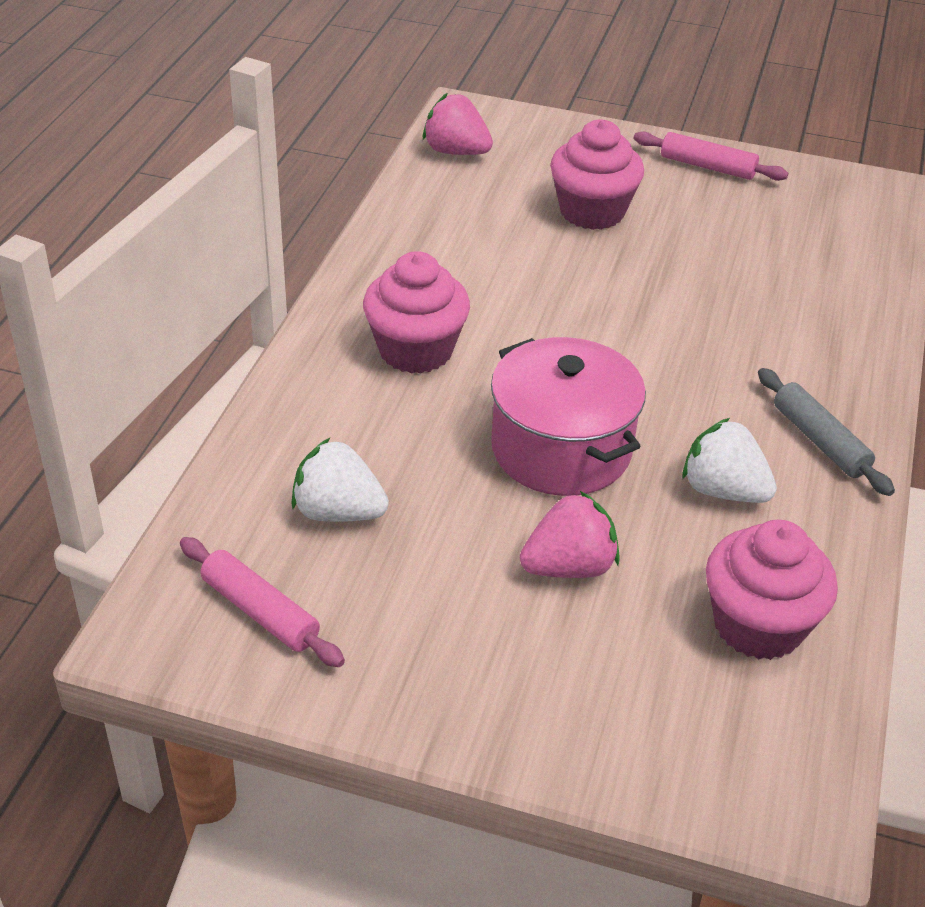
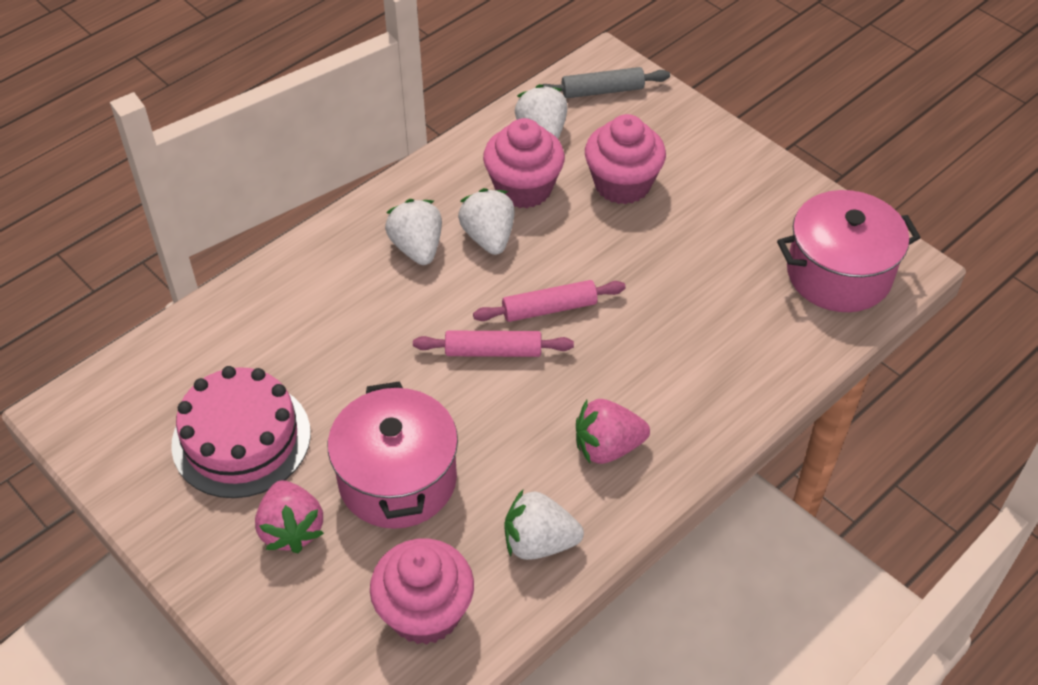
pink cake: none = 0 -> [171,366,311,498] = 1
pink pot: [491,337,646,496] = 1 -> [328,381,458,529] [777,190,921,312] = 2
white strawberry: [291,437,389,522] [683,418,777,503] = 2 -> [385,199,442,265] [458,188,515,255] [505,490,584,560] [515,84,567,139] = 4

